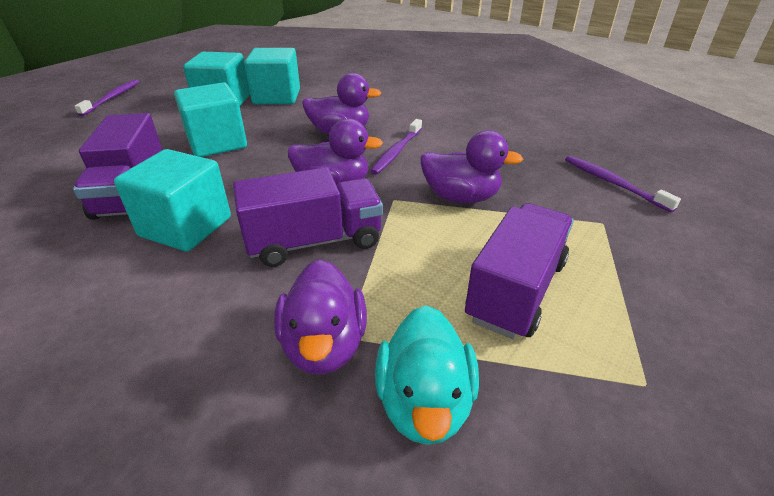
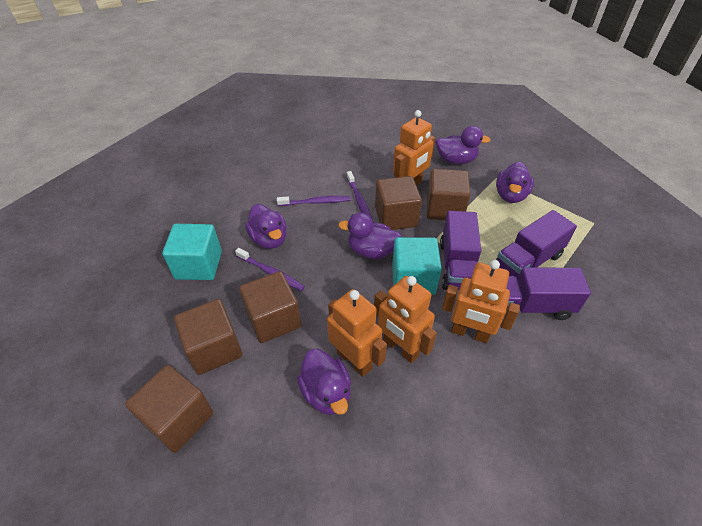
brown cube: none = 0 -> [125,365,213,453] [174,299,242,375] [239,271,301,343] [375,176,422,230] [427,169,470,220] = 5
orange robot: none = 0 -> [327,289,387,377] [374,276,437,363] [393,110,435,186] [442,260,520,343] = 4
purple duck: [274,259,367,375] [288,118,383,184] [302,73,381,134] [421,130,523,203] = 4 -> [245,204,287,249] [297,349,351,415] [338,213,401,259] [436,126,491,164] [496,161,534,203] = 5
turquoise cube: [114,149,231,252] [174,82,247,157] [183,52,250,106] [244,48,300,104] = 4 -> [162,224,222,280] [392,237,442,295] = 2
turquoise duck: [375,305,479,445] = 1 -> none = 0

